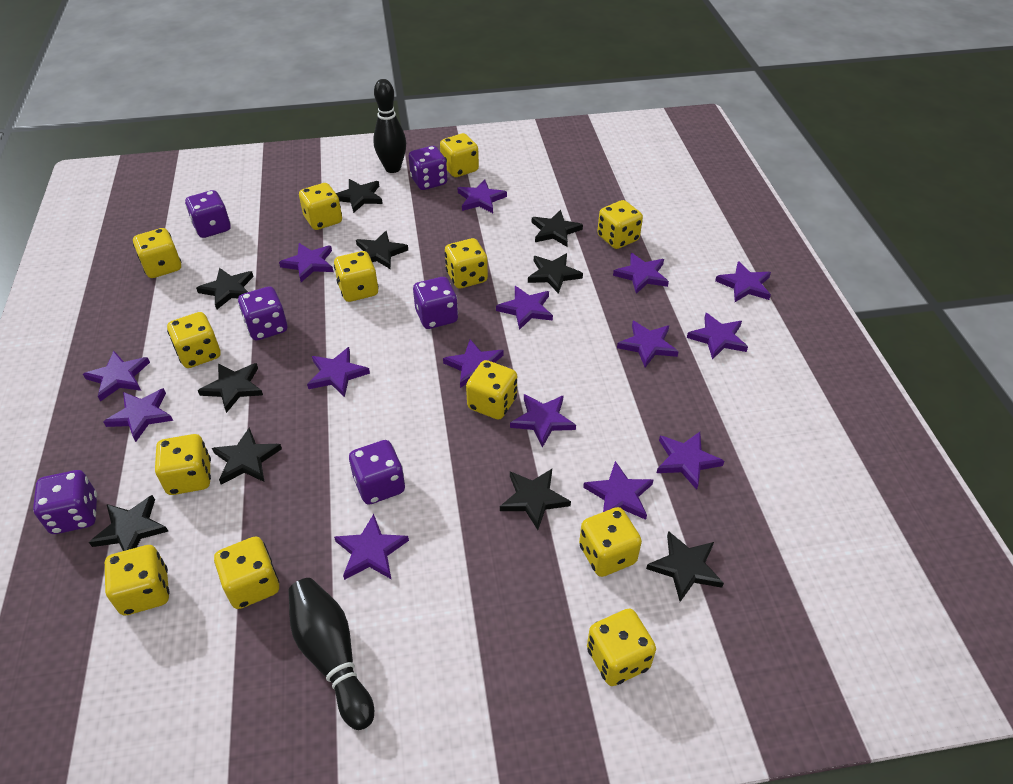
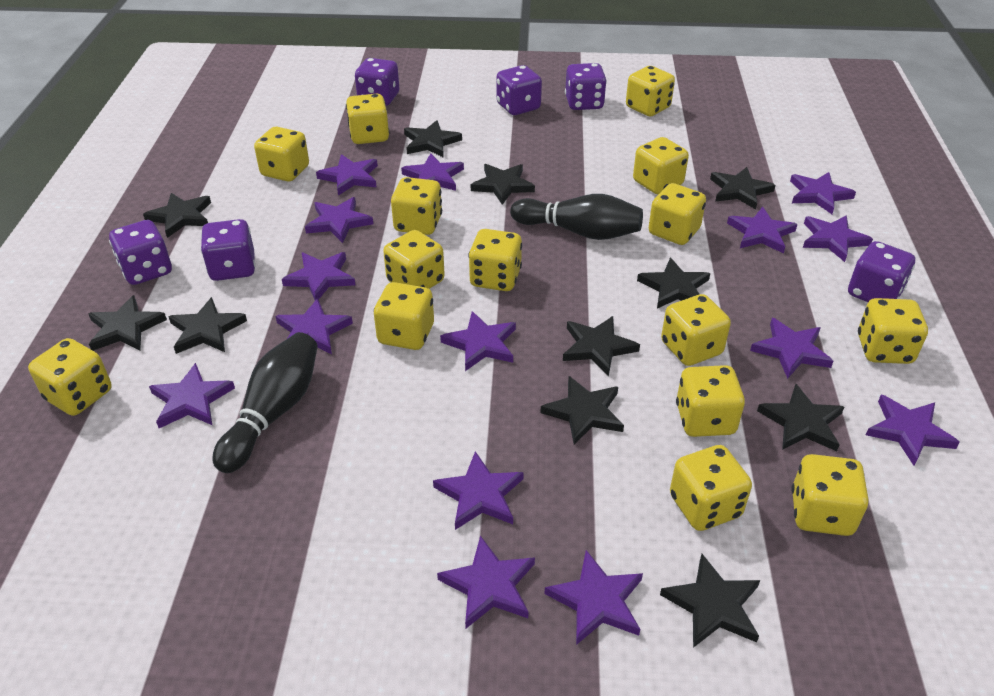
black star: [89,495,168,551] [196,268,254,309] [198,363,263,413] [212,428,282,485] [336,179,383,213] [356,231,408,269] [500,469,571,530] [528,253,583,294] [532,210,583,247] [646,531,724,602] = 10 -> [88,295,167,351] [143,193,211,238] [168,297,247,354] [404,120,462,158] [471,164,535,205] [540,376,624,445] [563,316,640,376] [637,258,710,308] [660,554,760,648] [710,167,776,210] [757,384,844,451] = 11
yellow dice: [105,545,170,615] [133,228,181,278] [155,434,211,495] [167,312,220,368] [214,537,279,609] [299,183,342,230] [334,251,379,302] [440,133,479,177] [445,238,488,288] [466,360,517,420] [579,507,642,577] [587,608,656,686] [597,200,643,249] = 13 -> [28,338,112,416] [254,127,309,182] [346,94,389,144] [374,282,434,350] [383,230,445,289] [391,177,442,235] [468,229,522,291] [626,66,675,116] [633,137,689,194] [649,183,706,245] [661,294,731,366] [670,445,752,531] [676,365,745,437] [791,454,869,536] [858,298,928,364] = 15

